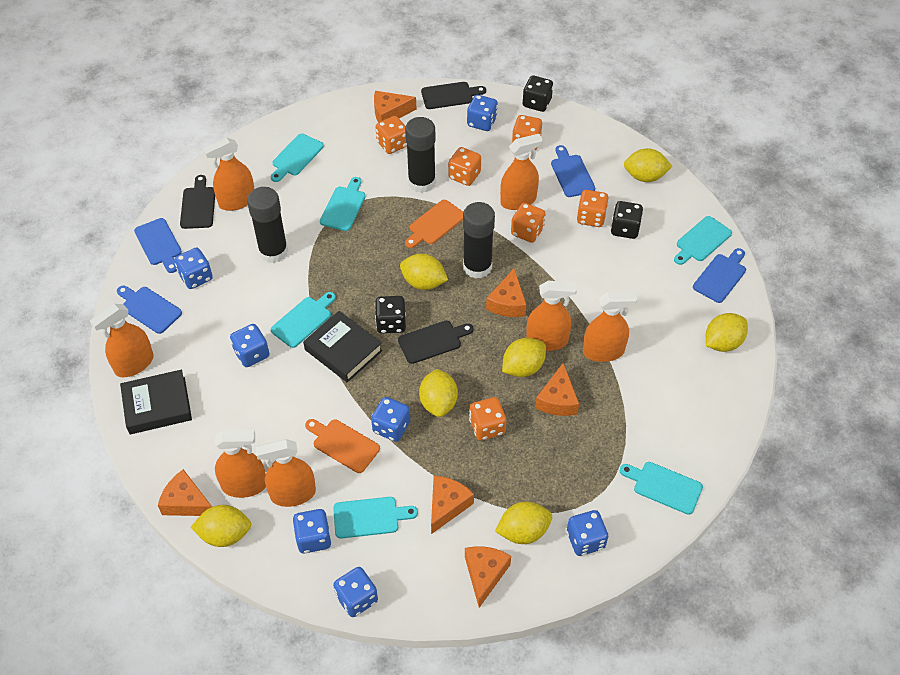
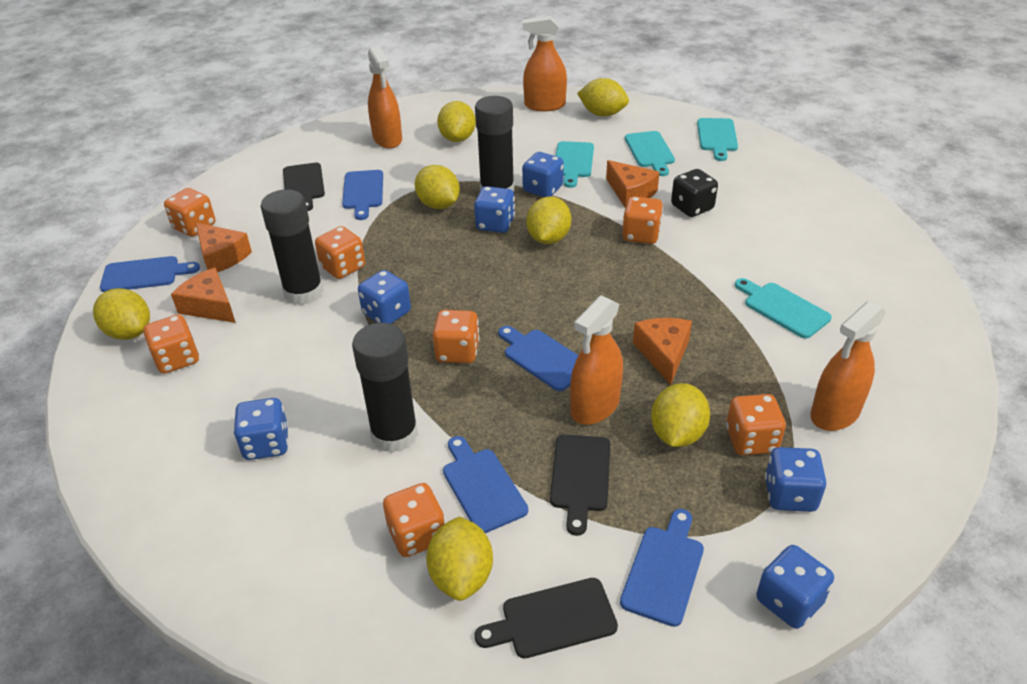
black book: [120,370,192,434] [303,311,383,382] = 2 -> none = 0
black dice: [375,296,406,334] [522,76,553,112] [611,201,643,239] = 3 -> [671,169,718,217] = 1
blue cutting board: [117,286,182,334] [134,218,182,273] [551,145,595,197] [693,248,746,303] = 4 -> [100,256,200,292] [342,170,383,220] [443,436,528,533] [498,326,579,391] [620,509,704,627] = 5
blue dice: [174,248,213,289] [230,324,269,367] [293,509,332,553] [333,567,378,617] [371,397,410,442] [467,95,498,131] [567,510,608,556] = 7 -> [233,398,289,460] [358,270,411,324] [474,186,515,233] [522,152,564,197] [756,545,834,629] [765,447,826,512] = 6
orange cheese: [158,469,212,516] [374,91,416,123] [431,476,474,534] [465,546,511,608] [486,268,527,317] [535,363,579,416] = 6 -> [171,268,236,323] [196,223,252,272] [606,160,660,208] [633,318,692,385] = 4
orange cutting board: [305,419,380,473] [405,200,463,248] = 2 -> none = 0
orange dice: [376,116,407,154] [448,147,481,186] [469,397,506,440] [511,203,546,243] [512,115,542,150] [577,190,609,227] = 6 -> [143,315,199,374] [164,188,215,237] [315,226,365,279] [383,483,445,557] [433,310,480,363] [622,196,663,244] [726,394,786,455] = 7
orange spray bottle: [90,304,154,377] [203,137,254,211] [215,430,266,498] [255,439,316,507] [500,134,543,210] [526,281,577,351] [583,291,637,362] = 7 -> [368,46,402,148] [523,16,567,111] [570,295,623,425] [810,301,886,431] = 4
turquoise cutting board: [271,134,324,182] [271,292,336,348] [320,177,366,231] [333,497,418,539] [620,462,703,515] [674,216,732,265] = 6 -> [556,141,594,188] [625,131,675,176] [697,118,738,161] [735,278,832,339] = 4

